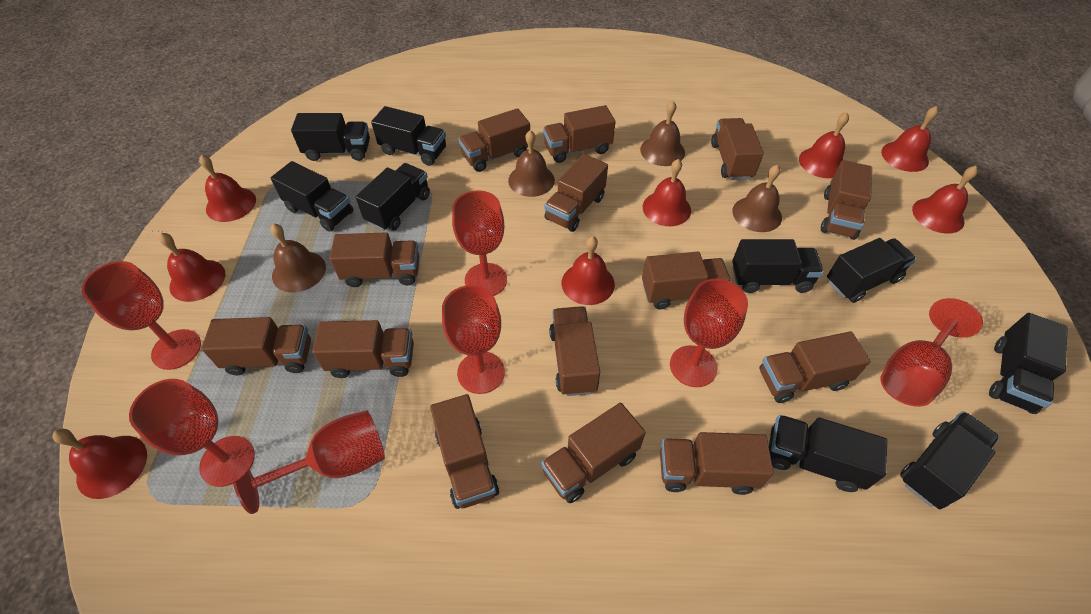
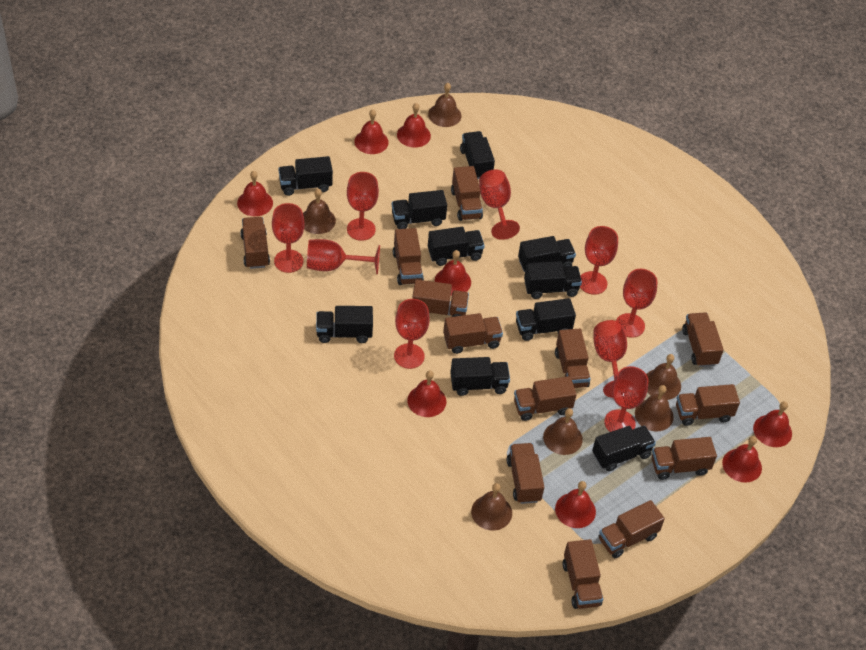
black truck: [271,161,353,232] [291,113,370,161] [356,163,430,231] [371,106,446,166] [732,239,824,293] [769,415,887,492] [827,238,917,303] [900,411,999,509] [989,313,1068,414] = 9 -> [278,156,333,196] [316,306,373,343] [392,190,447,229] [428,227,485,266] [450,357,510,396] [460,131,495,179] [516,298,576,341] [518,236,576,272] [524,261,582,299] [592,426,656,472] = 10
brown bell: [270,224,326,293] [508,130,555,197] [640,101,685,166] [732,165,782,232] = 4 -> [303,189,336,234] [428,83,461,127] [471,483,512,531] [543,408,583,455] [635,385,674,431] [646,354,681,400] = 6
brown truck: [201,317,311,375] [312,320,414,378] [329,233,420,287] [430,394,499,509] [459,108,530,172] [541,403,646,503] [543,105,615,163] [545,154,608,232] [549,306,600,396] [642,252,732,309] [660,432,774,495] [711,118,764,180] [759,331,871,403] [821,160,872,240] = 14 -> [240,217,270,269] [393,228,424,285] [412,280,469,317] [443,313,503,354] [451,166,483,221] [507,443,544,504] [514,376,577,421] [555,329,591,388] [562,539,603,609] [599,500,665,558] [651,437,717,480] [676,384,740,426] [682,312,724,367] = 13
red goblet: [81,261,201,370] [129,379,255,487] [231,410,385,514] [442,285,505,394] [452,190,507,296] [670,279,748,387] [880,298,983,407] = 7 -> [272,203,305,273] [307,239,380,275] [347,172,379,241] [394,299,430,369] [479,169,520,240] [580,226,618,295] [594,320,627,398] [604,366,648,432] [616,269,658,338] = 9

